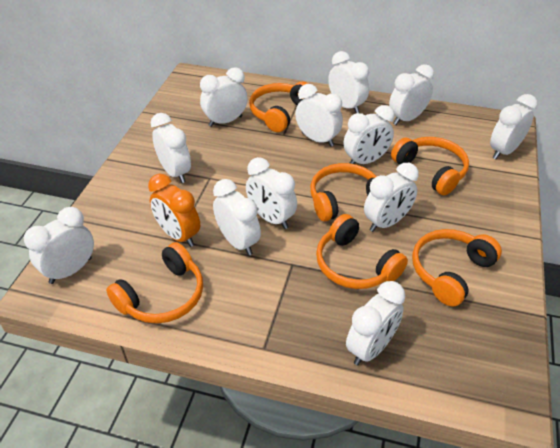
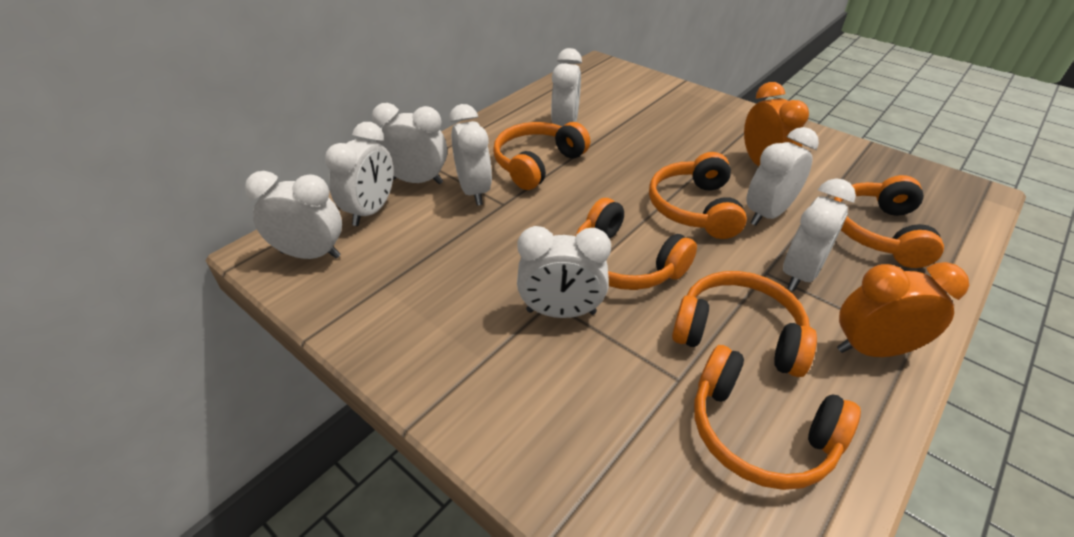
orange clock: [148,174,200,247] = 1 -> [744,82,809,166] [837,262,969,357] = 2
white clock: [24,207,94,284] [151,113,191,183] [200,67,248,127] [213,179,261,256] [246,157,297,229] [295,84,343,147] [328,51,369,113] [344,105,394,164] [346,281,405,366] [364,163,419,232] [389,64,434,125] [490,94,537,159] = 12 -> [245,171,342,259] [325,122,394,226] [371,103,447,184] [449,104,492,205] [517,226,611,318] [551,48,582,126] [746,127,819,226] [783,179,856,291] = 8

